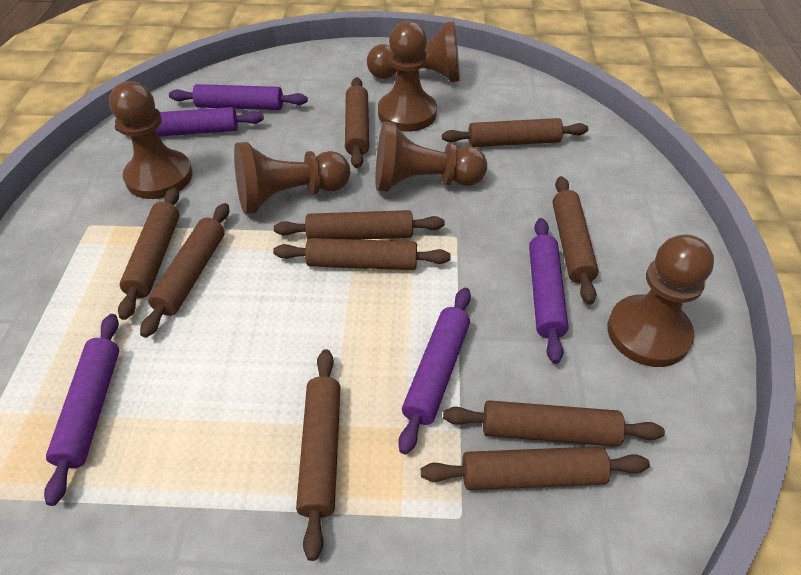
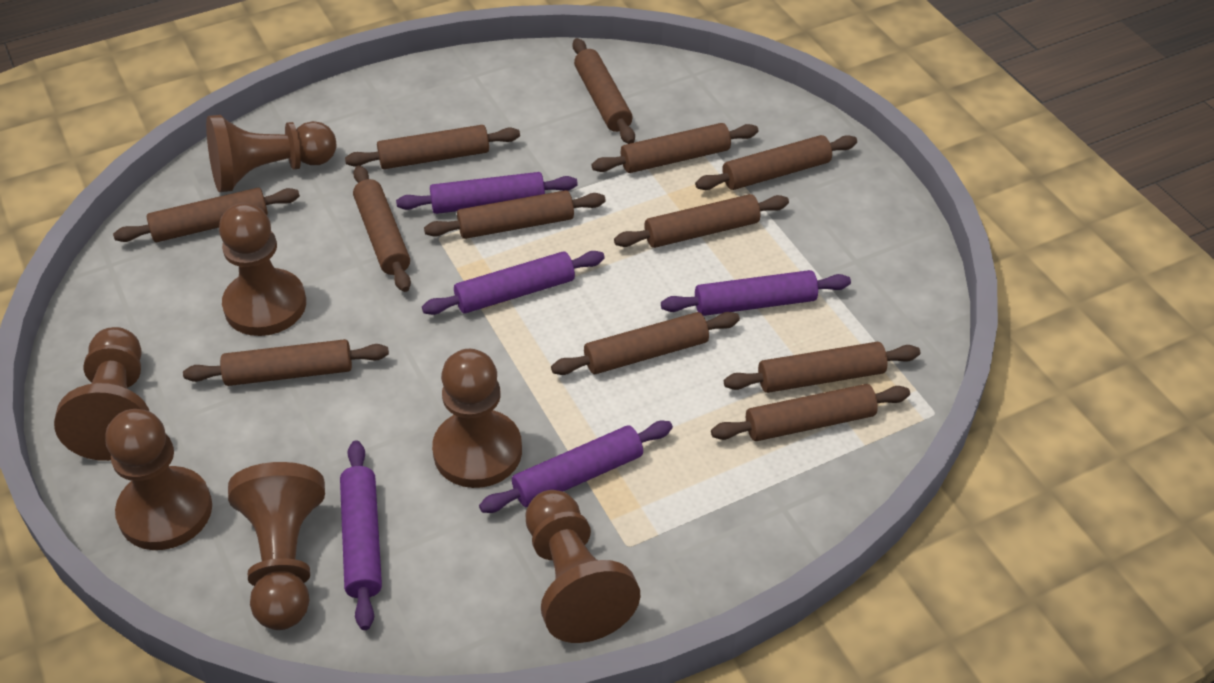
brown pawn: [109,81,193,199] [234,142,350,214] [367,21,460,82] [375,122,487,192] [378,21,437,132] [607,234,714,367] = 6 -> [54,327,149,461] [105,409,212,550] [206,115,336,192] [219,203,306,336] [228,462,325,630] [432,349,522,488] [526,490,641,643] = 7
brown rolling pin: [118,187,179,320] [140,203,229,338] [273,238,451,270] [274,210,445,240] [296,349,341,561] [345,77,369,168] [421,446,650,490] [442,118,589,147] [443,400,665,447] [553,176,598,305] = 10 -> [113,188,300,242] [183,339,389,386] [345,125,520,169] [353,165,411,292] [424,190,606,239] [551,312,740,375] [572,38,635,144] [591,123,758,173] [614,194,789,248] [695,135,857,190] [711,384,910,441] [724,342,920,393] = 12

